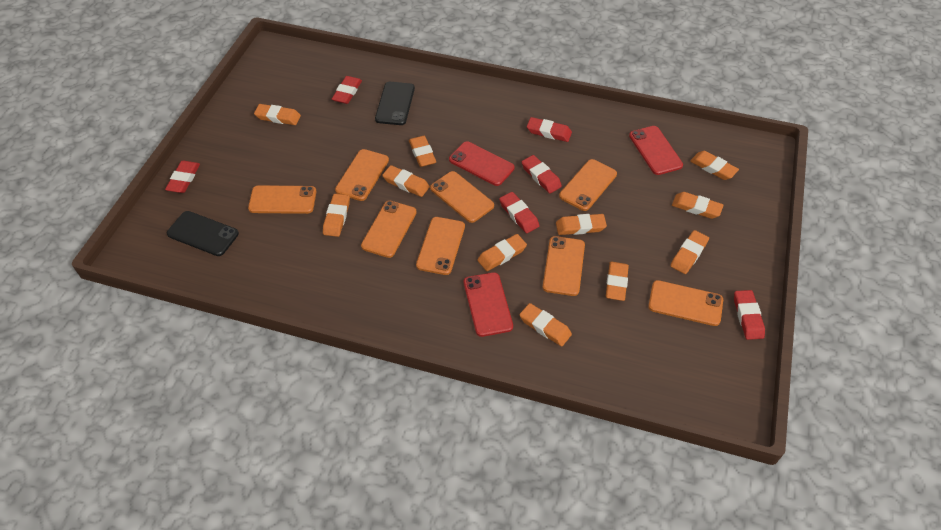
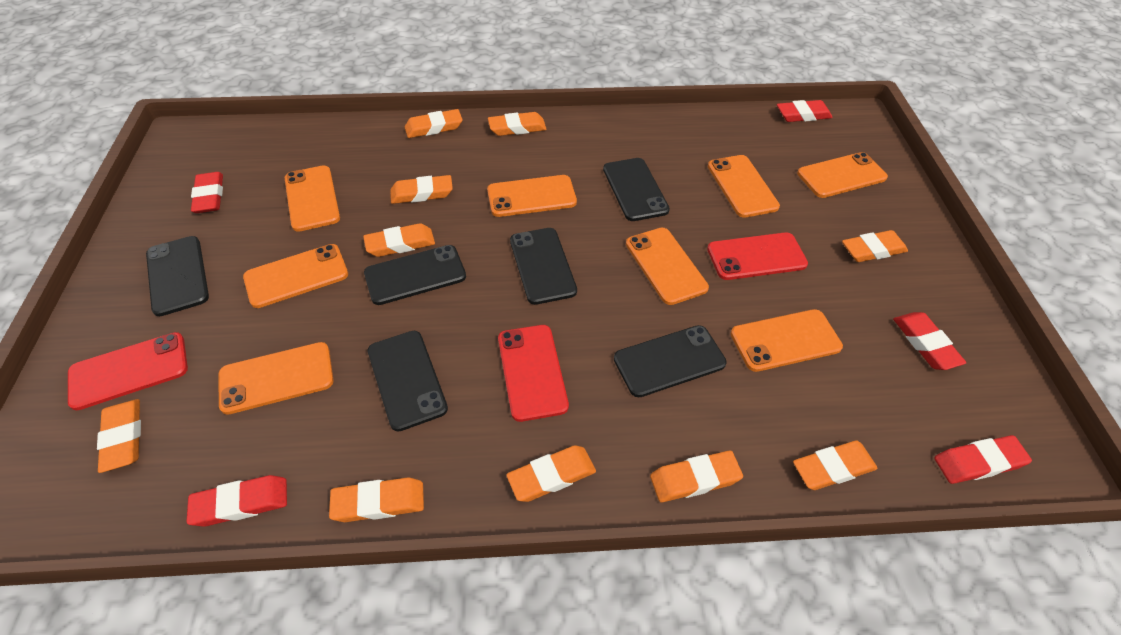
black phone: [167,211,239,256] [375,82,415,125] = 2 -> [146,236,209,316] [364,245,466,305] [368,331,448,432] [510,228,577,305] [603,158,670,221] [614,325,727,397] = 6
orange eraser: [254,104,301,125] [323,194,350,237] [382,165,430,197] [409,136,436,167] [477,234,527,271] [520,303,572,346] [556,214,607,235] [606,262,629,301] [670,230,709,274] [672,192,724,219] [690,151,739,180] = 11 -> [97,399,141,473] [329,477,424,522] [363,223,435,257] [390,175,453,204] [405,109,463,138] [488,112,547,136] [507,445,596,502] [650,450,743,503] [793,440,877,490] [842,230,908,262] = 10
red eraser: [165,161,200,193] [332,76,362,104] [499,192,539,233] [522,155,562,193] [527,117,572,142] [734,290,765,340] = 6 -> [186,475,287,527] [191,172,223,213] [777,100,833,122] [893,312,966,370] [934,435,1032,484] = 5

